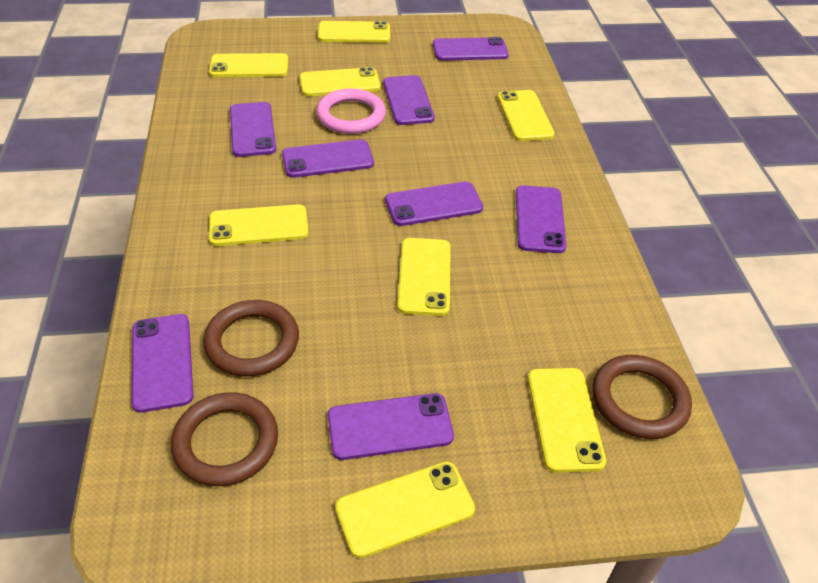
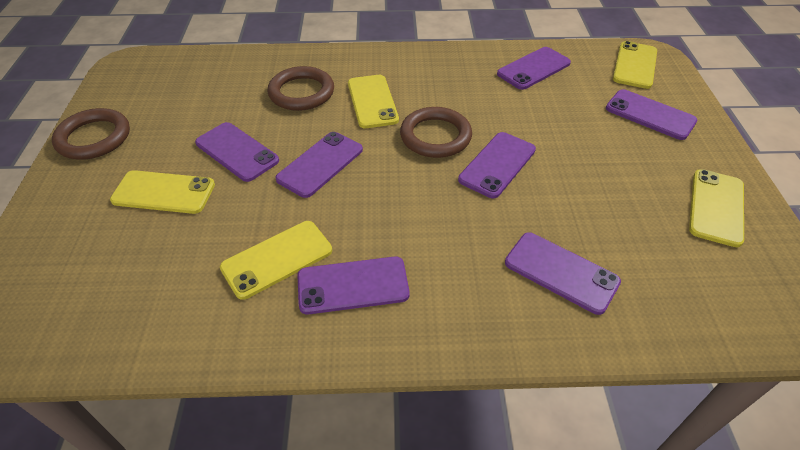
pink ring: [316,88,386,134] = 1 -> none = 0
purple phone: [132,314,193,413] [230,102,276,157] [282,139,374,178] [328,393,454,460] [383,75,435,125] [385,181,483,226] [433,37,509,61] [516,185,567,253] = 8 -> [195,122,279,182] [275,132,363,198] [297,257,410,315] [458,132,536,198] [497,47,571,90] [505,232,621,315] [606,89,697,140] = 7
yellow phone: [209,53,288,77] [209,204,309,246] [300,67,381,96] [318,21,390,43] [335,462,475,558] [397,238,451,316] [498,90,555,141] [528,368,606,473] = 8 -> [110,170,215,214] [220,221,332,300] [348,75,399,128] [613,41,657,89] [689,169,744,247] = 5

